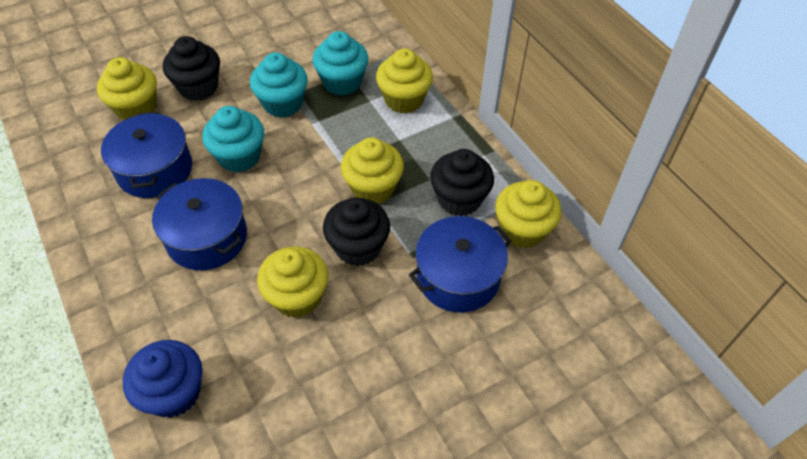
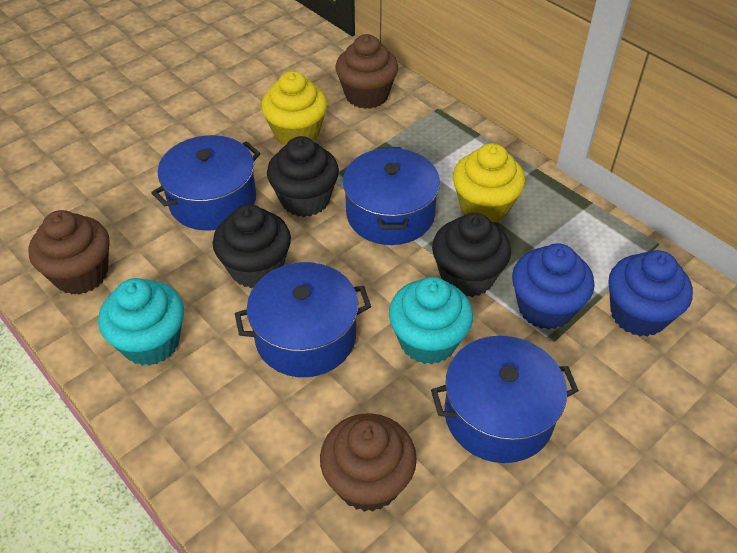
blue cupcake: [123,340,203,418] = 1 -> [512,243,595,330] [608,250,693,337] = 2
blue pot: [101,111,192,198] [152,178,247,270] [409,216,512,313] = 3 -> [151,135,260,231] [235,262,371,377] [343,147,440,245] [431,336,579,463] = 4
brown cupcake: none = 0 -> [29,210,110,295] [320,413,417,512] [335,34,398,109] = 3
turquoise cupcake: [202,106,264,172] [250,52,308,118] [312,31,368,96] = 3 -> [98,278,184,366] [389,277,473,364] = 2
yellow cupcake: [97,57,157,120] [257,246,328,318] [341,137,404,204] [376,49,433,113] [495,180,561,248] = 5 -> [261,71,328,145] [453,143,526,223] = 2

